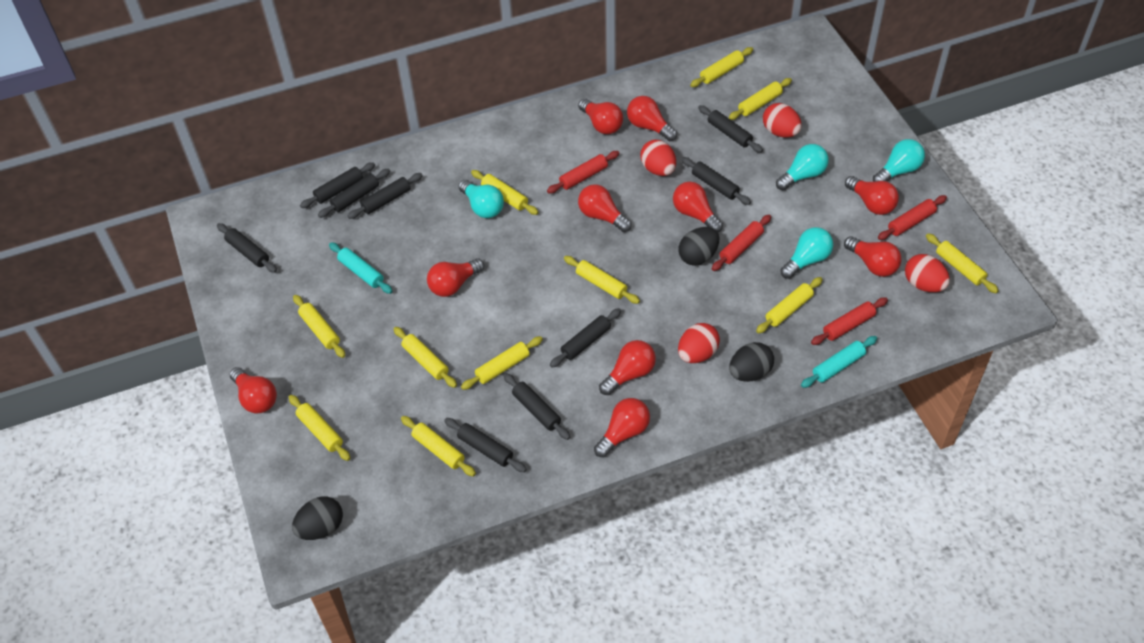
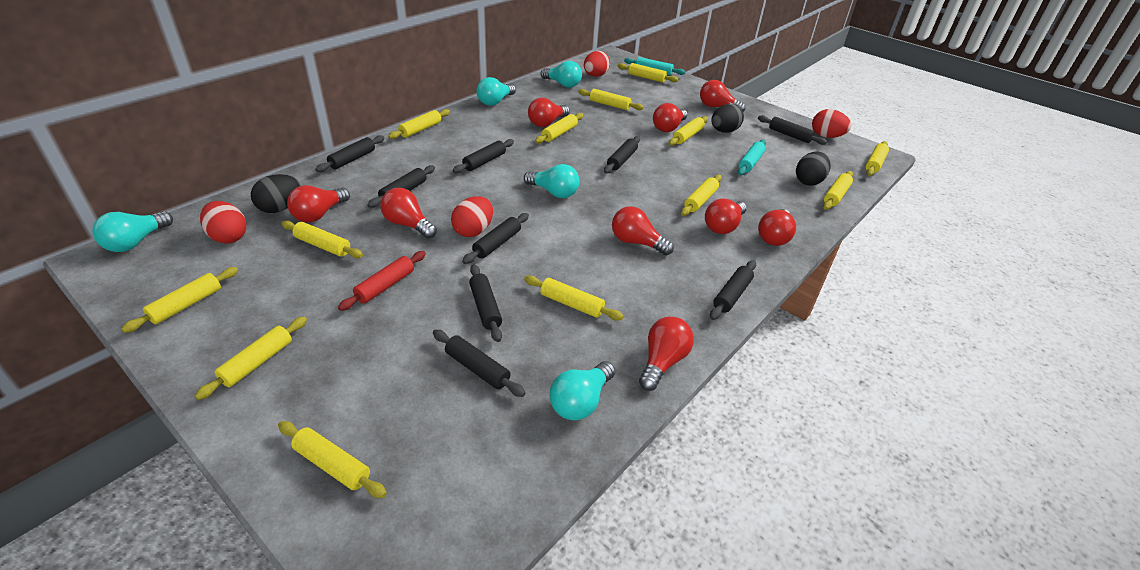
red light bulb: [229,367,277,414] [427,258,484,297] [578,99,623,134] [578,184,632,232] [594,398,650,457] [599,340,656,395] [627,96,677,141] [673,182,723,232] [844,236,901,277] [845,176,899,215] = 10 -> [287,185,350,222] [380,188,437,239] [528,98,570,127] [612,206,674,255] [639,317,694,391] [653,103,687,132] [700,80,746,112] [705,199,747,234] [758,209,796,246] = 9
red rolling pin: [547,151,620,193] [712,215,771,271] [811,297,888,345] [878,195,947,240] = 4 -> [338,251,426,311] = 1
turquoise light bulb: [458,180,504,218] [776,144,829,190] [780,227,833,279] [873,139,925,182] = 4 -> [92,211,173,252] [476,77,516,106] [524,164,580,198] [541,61,582,87] [550,361,615,420] = 5
yellow rolling pin: [289,395,351,461] [293,295,345,358] [394,327,457,388] [401,416,476,477] [461,336,543,390] [471,170,539,215] [564,256,640,304] [690,47,753,87] [729,78,792,120] [756,277,823,334] [926,233,999,293] = 11 -> [121,267,238,333] [195,317,307,400] [278,421,387,498] [281,220,363,258] [388,109,450,139] [524,275,624,320] [535,113,583,144] [578,89,644,110] [618,63,679,83] [669,116,708,146] [681,175,722,216] [823,171,853,210] [866,141,889,176] = 13

